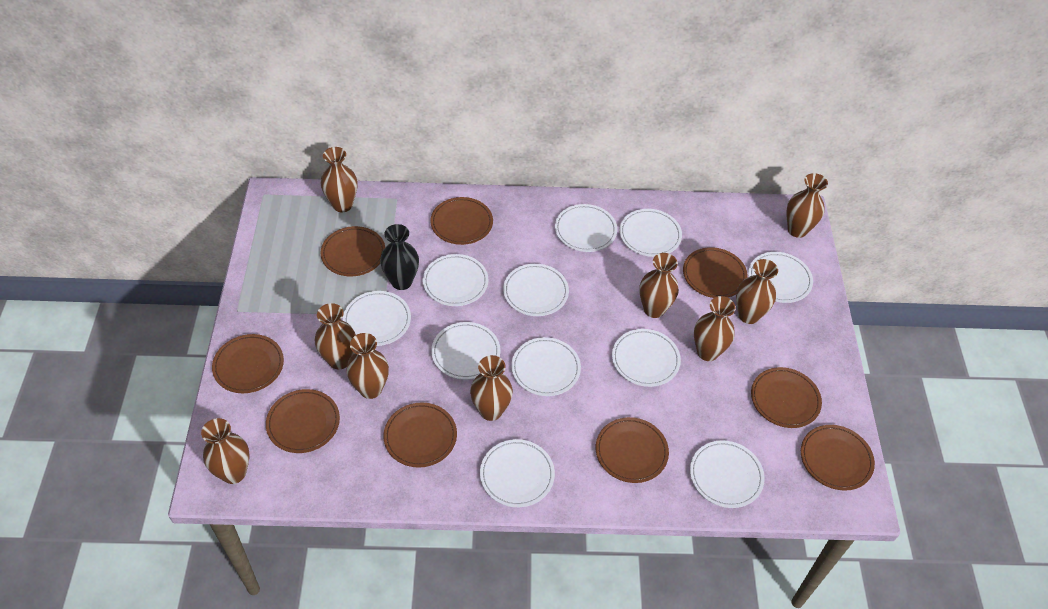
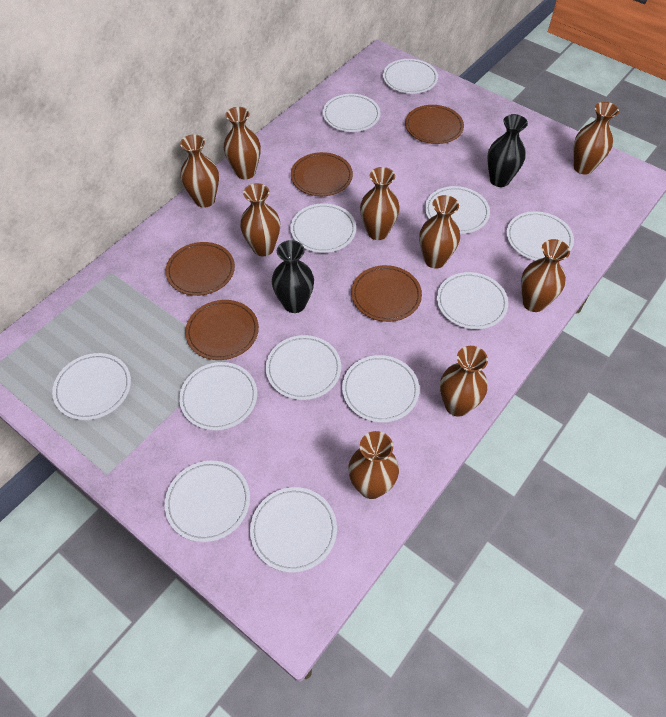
black vase: [380,224,419,290] = 1 -> [272,240,314,313] [487,114,528,187] = 2
brown plate: [212,334,284,393] [266,389,340,453] [320,226,385,276] [384,403,457,468] [430,197,493,245] [596,417,669,483] [683,247,748,298] [751,367,822,428] [801,425,875,491] = 9 -> [166,242,235,296] [185,300,259,360] [291,152,353,196] [351,265,422,322] [405,105,464,144] = 5
white plate: [343,291,411,346] [423,254,488,306] [431,322,500,380] [480,439,555,507] [503,264,569,316] [511,337,581,396] [555,204,617,252] [612,329,681,387] [619,209,682,257] [690,440,765,508] [748,252,813,303] = 11 -> [52,353,131,420] [165,461,250,542] [179,362,257,431] [250,487,337,573] [266,335,341,400] [290,203,356,253] [323,94,380,132] [342,355,419,423] [383,59,438,94] [425,186,490,234] [437,272,508,329] [506,211,574,261] = 12

